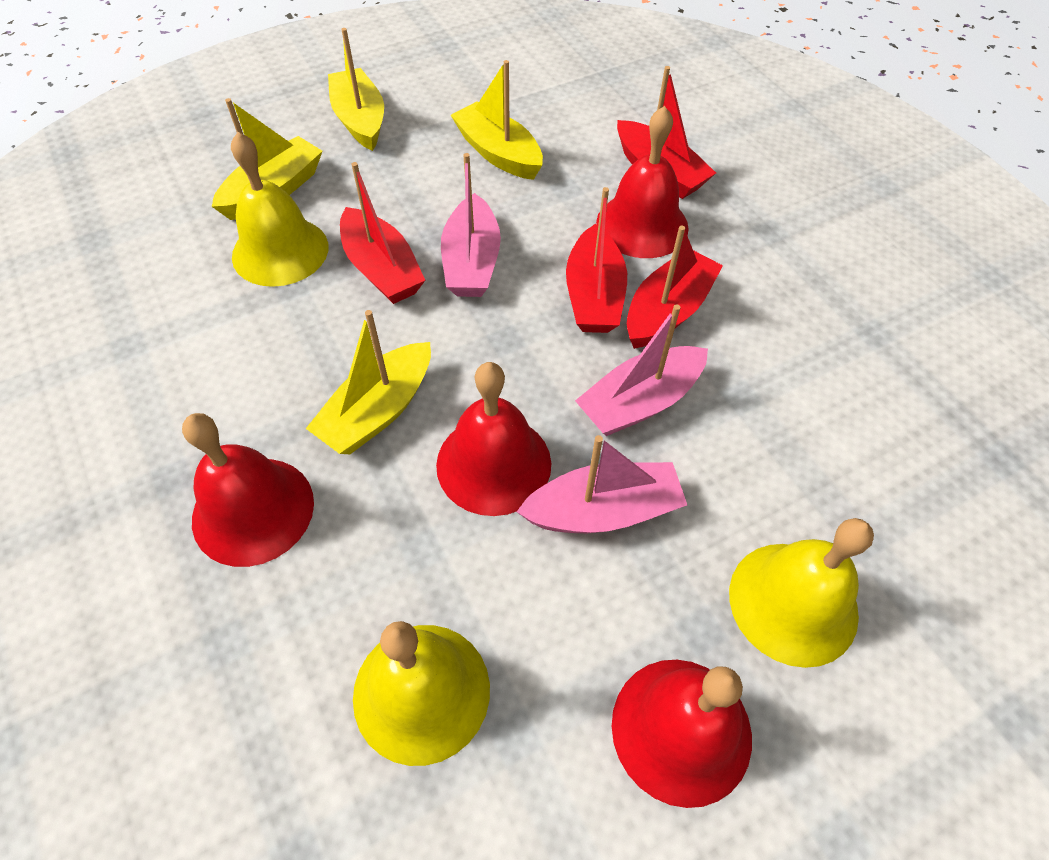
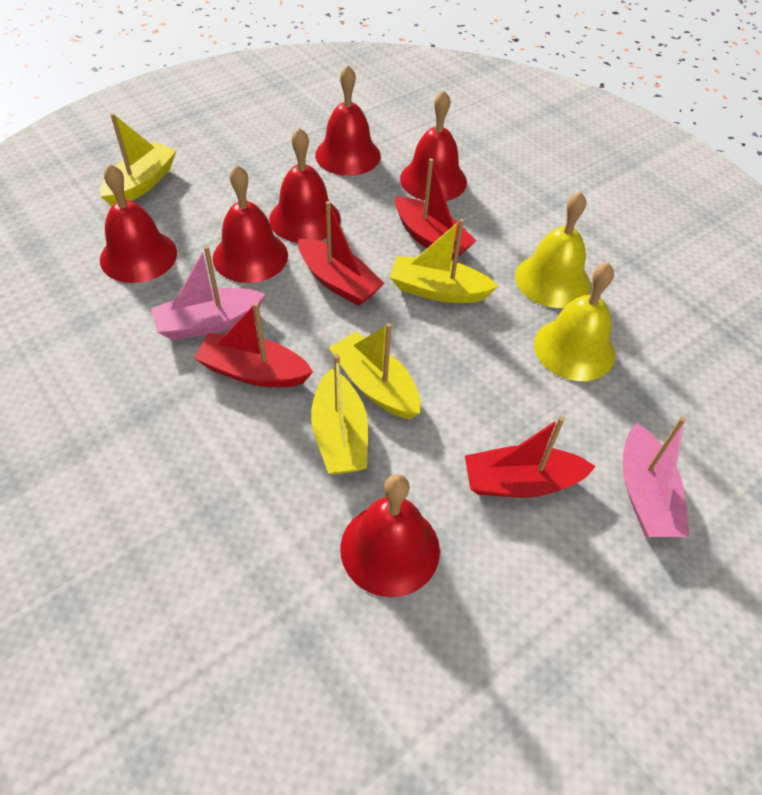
pink boat: [441,153,501,297] [517,435,687,533] [575,304,708,436] = 3 -> [151,245,266,340] [622,417,689,537] = 2
red bell: [182,413,314,567] [436,362,551,516] [596,106,689,258] [612,660,752,808] = 4 -> [100,164,177,283] [213,165,288,283] [269,128,341,243] [315,65,381,176] [340,474,440,597] [400,90,467,201] = 6
yellow bell: [231,132,328,287] [353,621,490,766] [729,518,874,668] = 3 -> [515,192,591,308] [534,263,615,381] = 2

